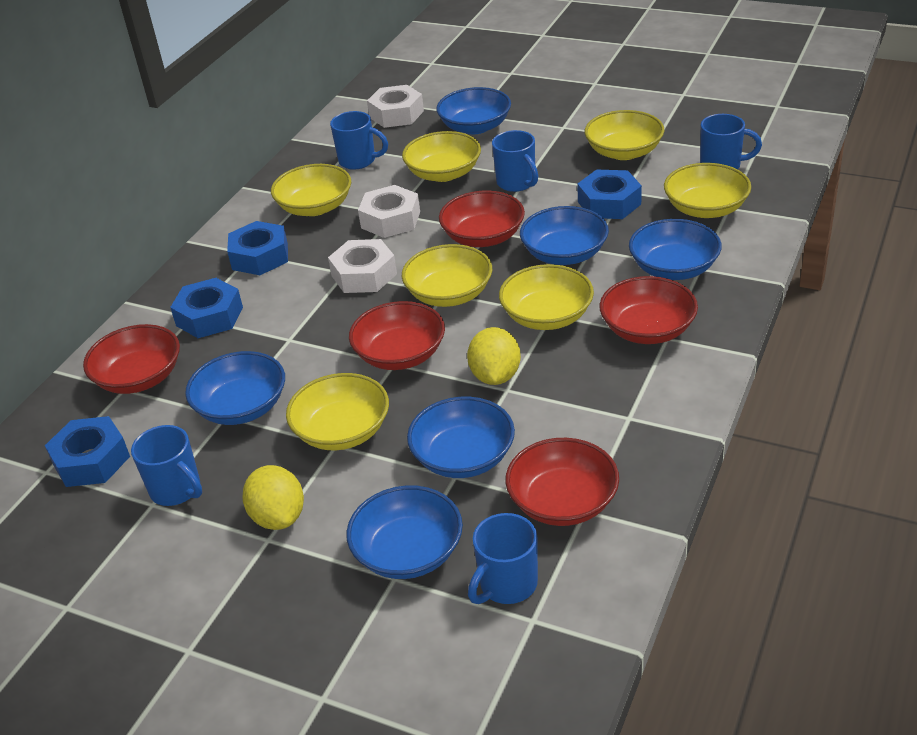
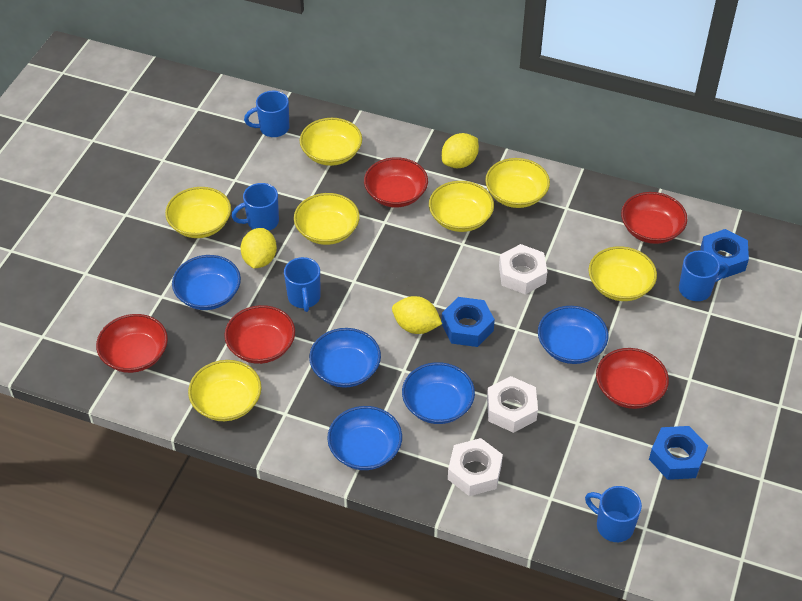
blue bowl: [185,351,285,425] [346,485,463,579] [407,397,515,478] [436,87,511,134] [520,206,609,265] [629,219,722,280] = 6 -> [172,255,241,310] [309,328,381,388] [327,406,402,470] [402,362,475,424] [538,306,609,364] = 5
blue nut: [45,416,130,487] [170,278,243,338] [227,221,288,275] [577,169,642,219] = 4 -> [442,297,495,347] [649,426,708,480] [700,229,749,279] = 3
yellow lemon: [242,465,304,530] [467,327,521,385] = 2 -> [240,228,277,268] [392,296,442,334] [442,133,479,168] = 3

